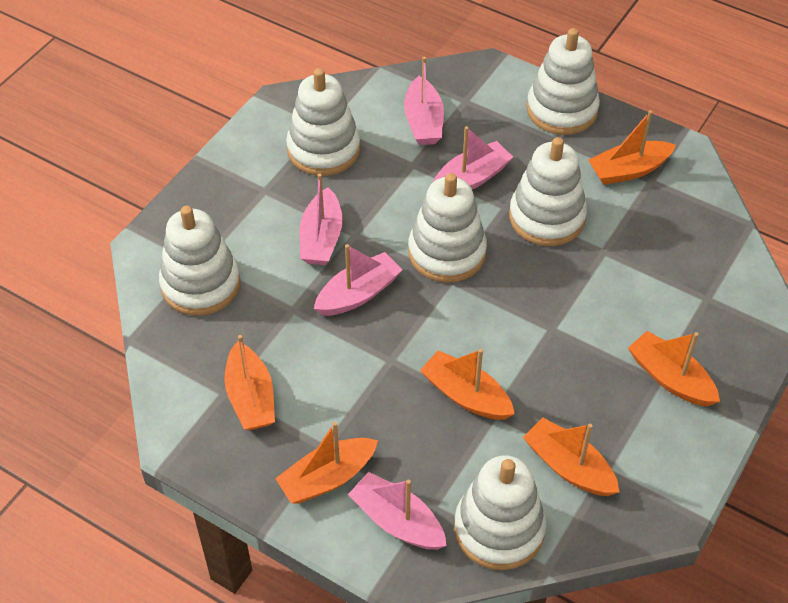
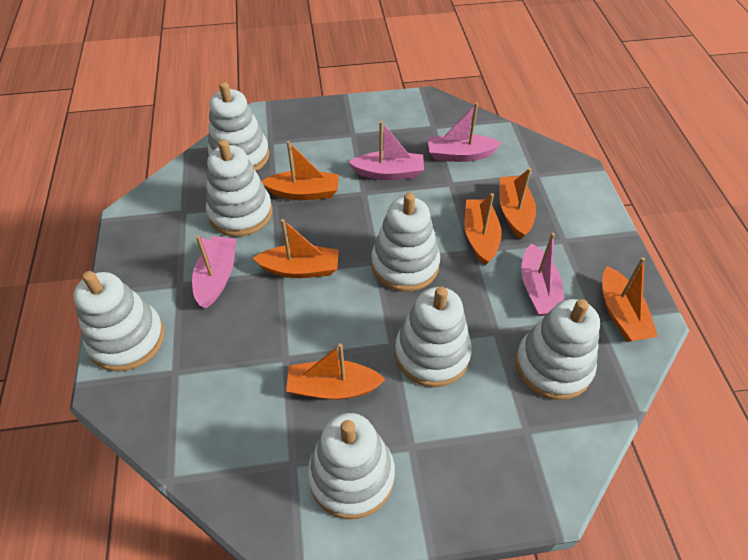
pink boat: [299,173,343,265] [314,244,402,316] [348,472,447,550] [404,57,444,145] [433,126,513,190] = 5 -> [192,235,236,308] [348,121,424,180] [428,103,501,162] [521,233,564,316] = 4
white stacking toy: [159,206,240,316] [286,68,360,176] [408,173,487,283] [454,455,546,570] [509,137,587,246] [527,28,600,135] = 6 -> [74,271,165,372] [206,139,272,237] [208,82,270,171] [308,413,395,519] [371,192,440,292] [395,286,472,387] [515,299,600,400] = 7

